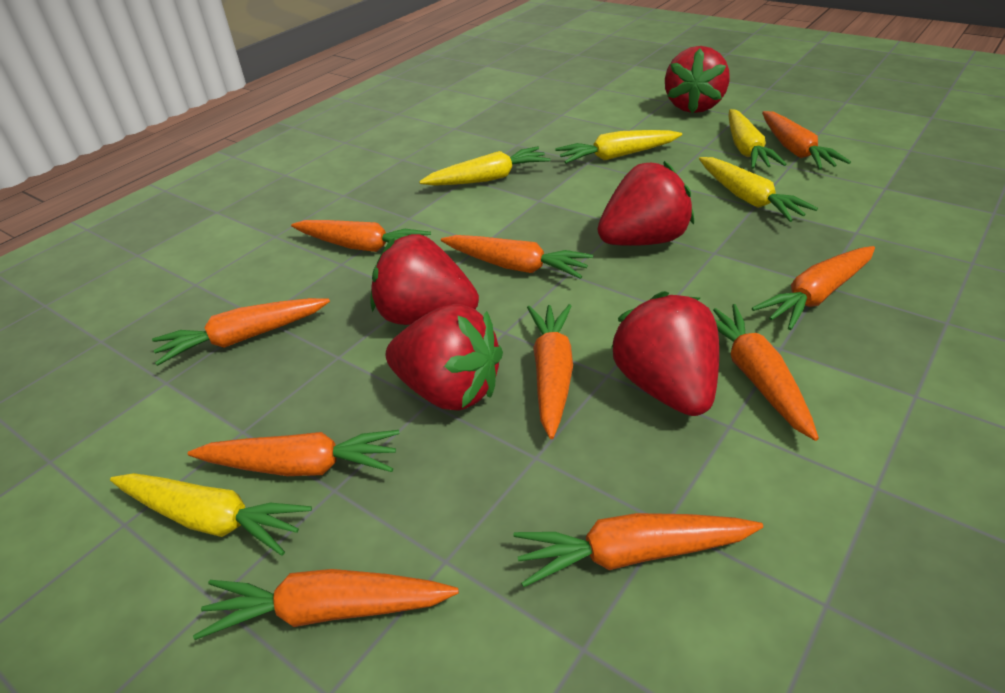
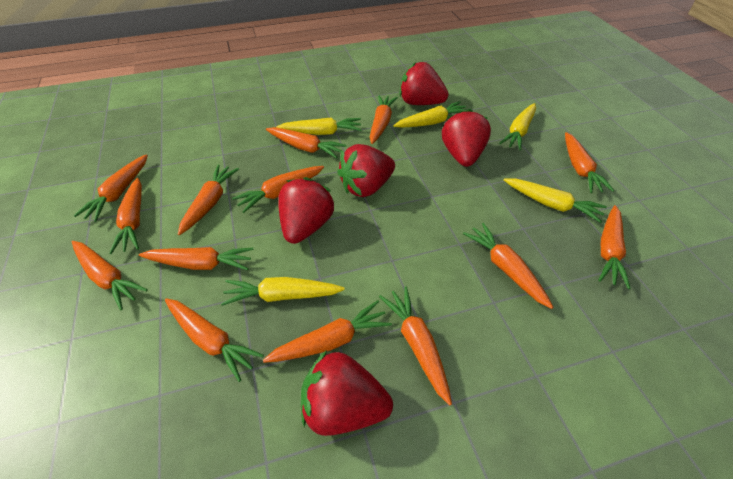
orange carrot: [152,298,330,366] [188,430,400,476] [193,569,459,640] [291,220,431,252] [441,235,593,279] [513,513,763,587] [527,304,573,439] [713,304,819,441] [752,246,875,330] [762,111,851,170] = 10 -> [72,241,148,310] [74,154,148,222] [109,178,142,254] [139,247,254,270] [165,298,264,382] [178,164,239,235] [232,166,324,213] [263,300,392,363] [266,127,347,159] [370,95,398,144] [379,287,452,406] [463,223,553,309] [565,132,614,193] [599,205,631,289] = 14

